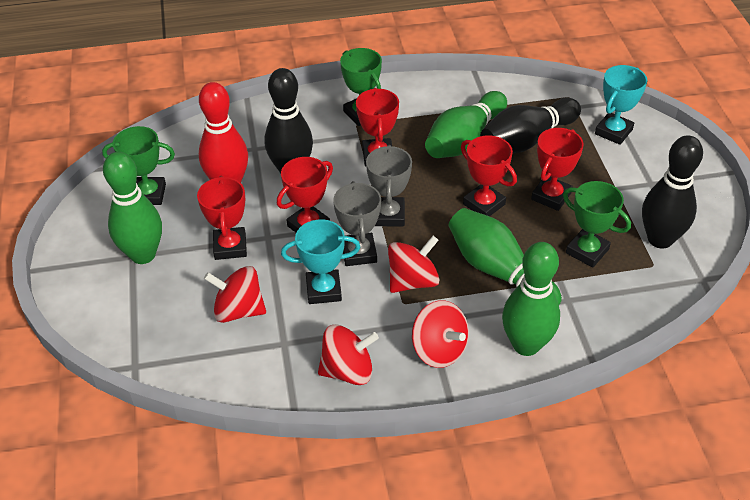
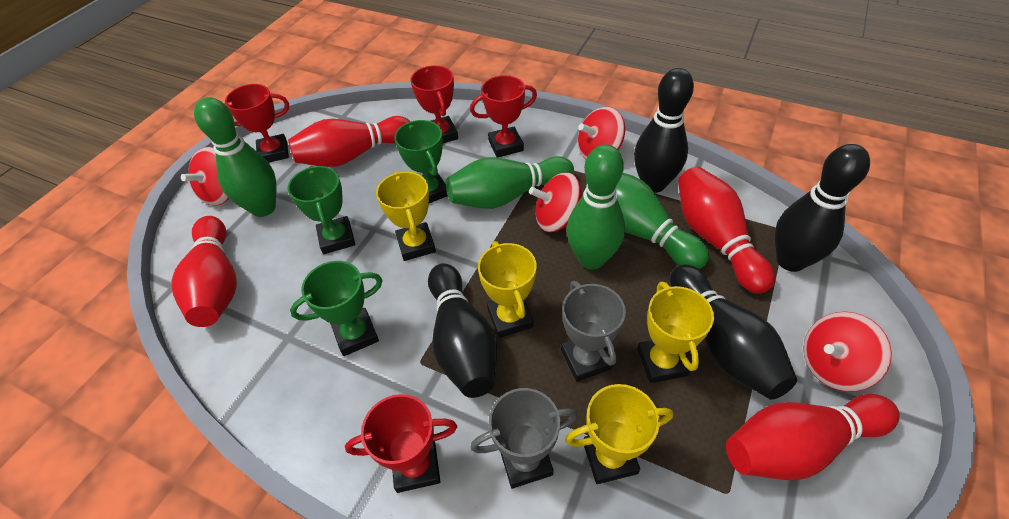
black bowling pin: [265,68,313,174] [480,98,581,153] [642,135,703,249] = 3 -> [428,263,498,398] [634,68,694,193] [670,265,797,400] [775,144,870,272] = 4
red bowling pin: [199,82,248,183] = 1 -> [171,216,237,327] [288,116,410,167] [678,167,775,294] [726,394,900,480] = 4
red trophy: [197,175,247,260] [277,157,333,232] [356,88,399,167] [461,135,517,216] [531,128,584,211] = 5 -> [224,84,289,162] [345,394,457,493] [410,65,458,143] [470,75,537,158] = 4
turquoise trophy: [281,219,360,304] [595,65,647,145] = 2 -> none = 0
yellow trophy: none = 0 -> [376,171,436,261] [478,241,537,338] [565,384,673,484] [637,282,714,383] = 4

